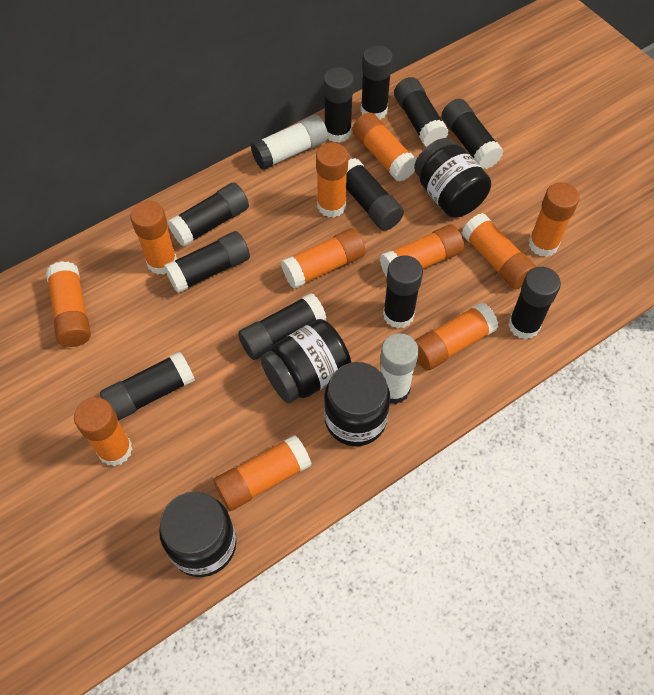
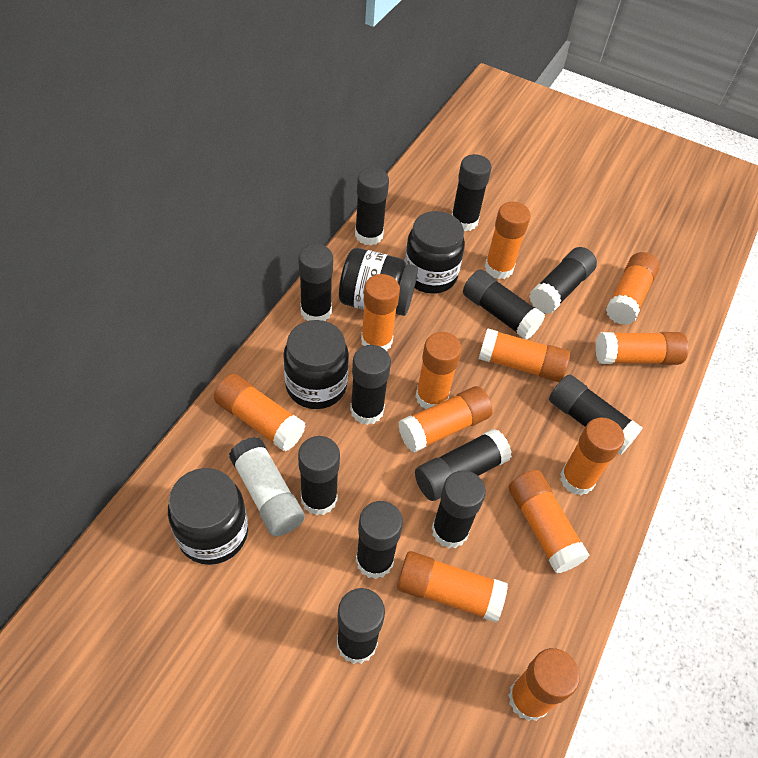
black glue stick: [100,351,195,421] [164,231,250,293] [168,183,249,247] [238,293,327,360] [323,67,354,143] [346,158,404,230] [361,45,393,120] [383,255,423,328] [394,77,449,146] [442,99,504,169] [508,267,561,339] = 11 -> [298,244,333,321] [298,436,340,516] [337,588,385,664] [350,345,391,425] [355,167,389,245] [356,501,403,579] [415,429,512,501] [432,470,486,549] [452,154,492,231] [463,269,545,339] [529,247,597,314] [549,374,642,455] = 12
orange glue stick: [46,261,91,347] [74,397,132,466] [130,201,177,275] [214,435,312,511] [281,228,366,289] [316,143,348,217] [352,113,416,181] [380,224,464,277] [415,302,498,370] [462,213,537,289] [529,182,579,257] = 11 -> [214,374,306,452] [361,274,400,351] [397,551,508,623] [398,386,493,453] [415,332,462,409] [479,328,570,382] [485,202,531,279] [508,648,580,721] [509,470,590,573] [560,417,624,495] [595,332,689,365] [606,252,660,325] = 12
white glue stick: [251,115,328,170] [380,333,419,404] = 2 -> [229,437,305,537] = 1

